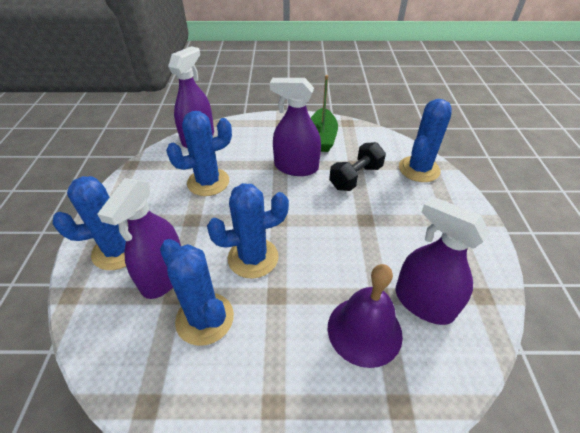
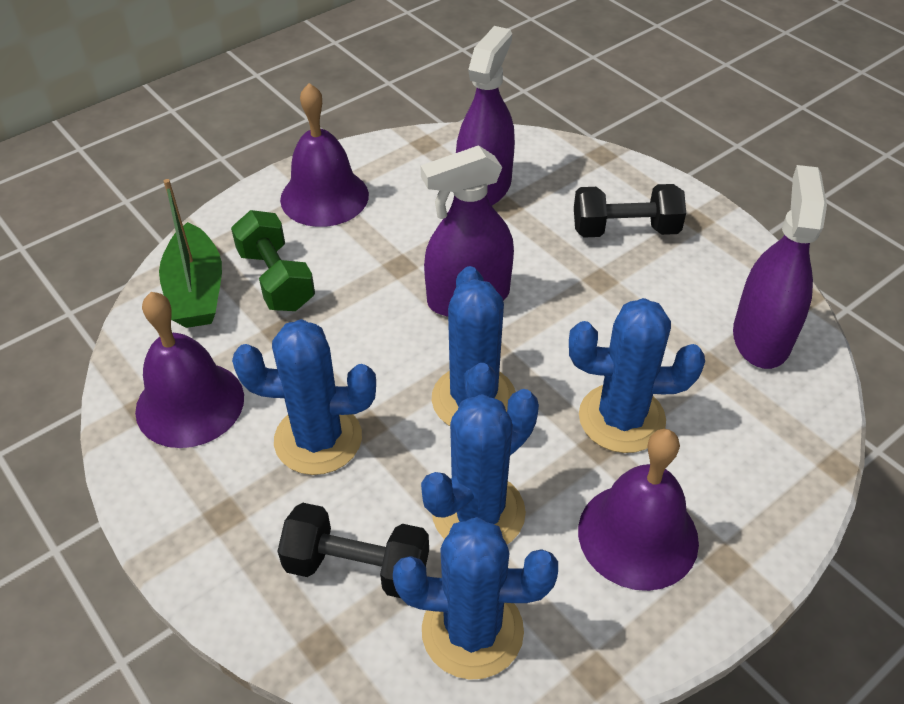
black dumbbell: [329,142,386,191] = 1 -> [278,503,429,598] [574,184,686,238] = 2
green dumbbell: none = 0 -> [231,210,315,311] = 1
purple bell: [328,264,403,368] = 1 -> [135,292,244,448] [280,83,369,227] [578,429,699,591] = 3
purple spray bottle: [97,178,181,299] [168,46,214,148] [270,78,321,176] [396,196,490,325] = 4 -> [420,145,514,317] [456,26,515,206] [733,165,827,369] = 3

